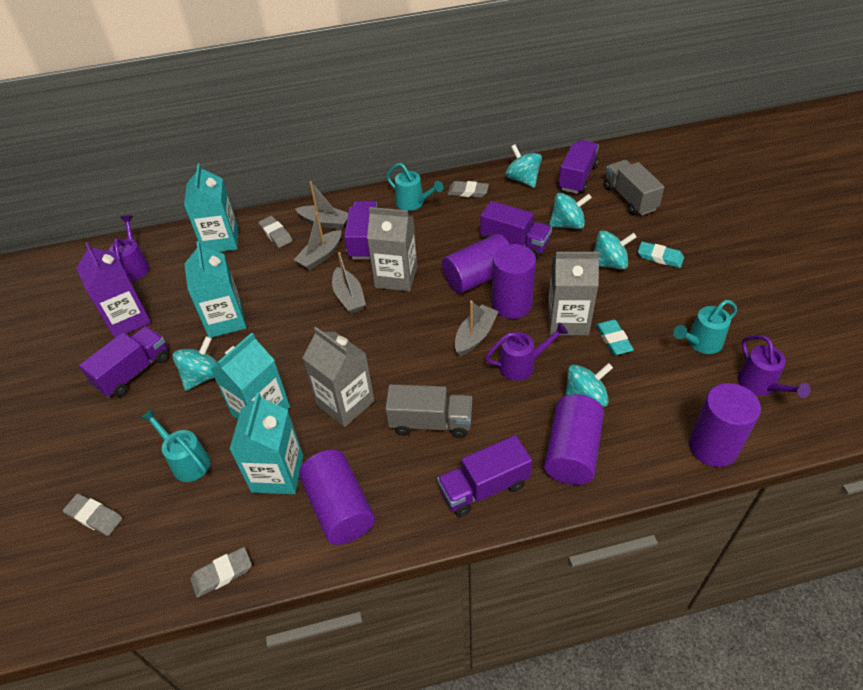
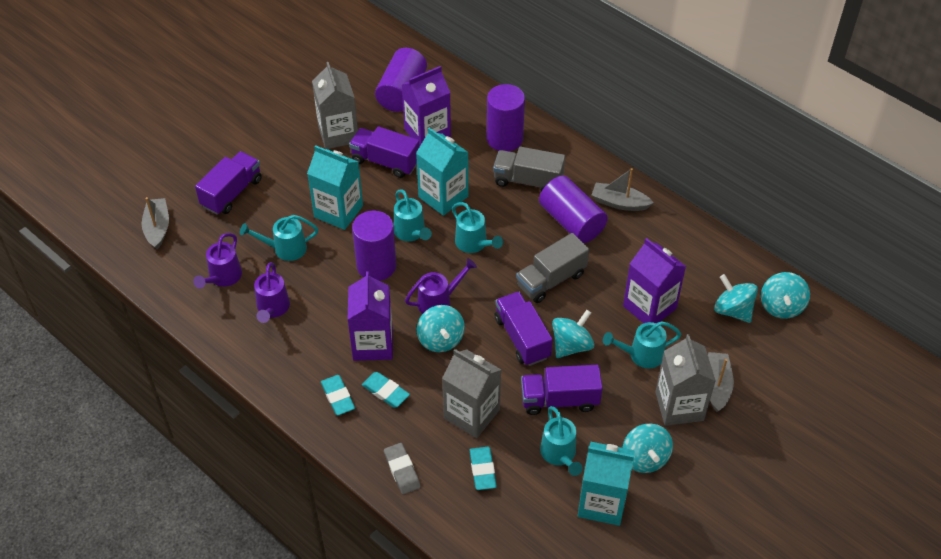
grey boat: [294,212,341,270] [295,181,348,230] [332,252,366,314] [455,301,499,356] = 4 -> [142,197,169,249] [592,168,654,211] [708,352,734,412] = 3
grey eraser: [63,494,123,536] [190,547,252,598] [258,216,293,248] [448,181,489,198] = 4 -> [384,443,421,494] = 1
purple carton: [76,242,151,338] = 1 -> [348,271,393,361] [402,66,451,145] [623,238,686,323] = 3
purple cylinder: [299,450,375,545] [442,234,509,293] [492,244,536,319] [544,394,604,485] [689,383,761,467] = 5 -> [352,210,396,281] [375,48,427,112] [487,84,525,151] [539,176,608,243] = 4
purple truck: [79,326,169,397] [344,201,377,259] [437,435,532,517] [480,201,552,258] [558,140,599,194] = 5 -> [195,151,262,215] [349,127,420,178] [495,292,553,366] [521,365,603,415] = 4
turquoise carton: [184,163,238,252] [184,241,247,338] [211,333,290,419] [229,393,303,494] = 4 -> [307,145,363,230] [416,127,469,216] [578,442,635,526] = 3
turquoise eraser: [595,319,634,355] [638,242,684,268] = 2 -> [321,375,355,415] [362,372,410,408] [469,447,497,490] = 3
turquoise watering can: [141,408,211,482] [386,163,443,211] [673,300,737,354] = 3 -> [240,215,318,261] [394,189,432,241] [452,202,503,253] [540,406,583,476] [603,321,681,368] = 5

